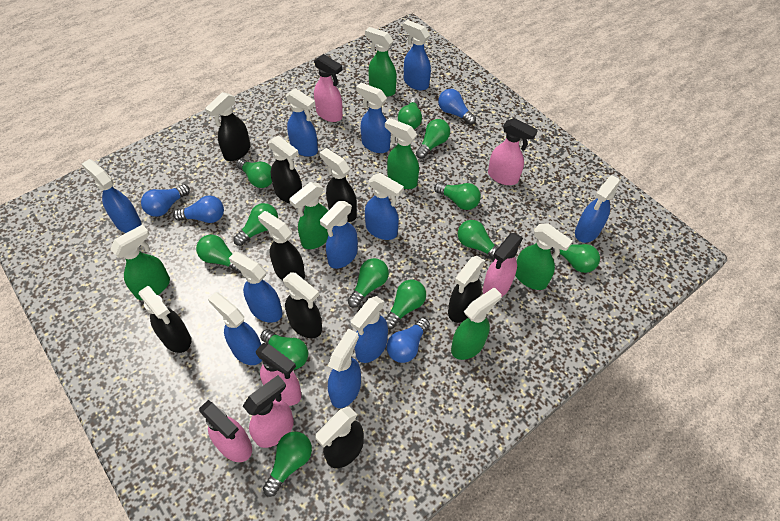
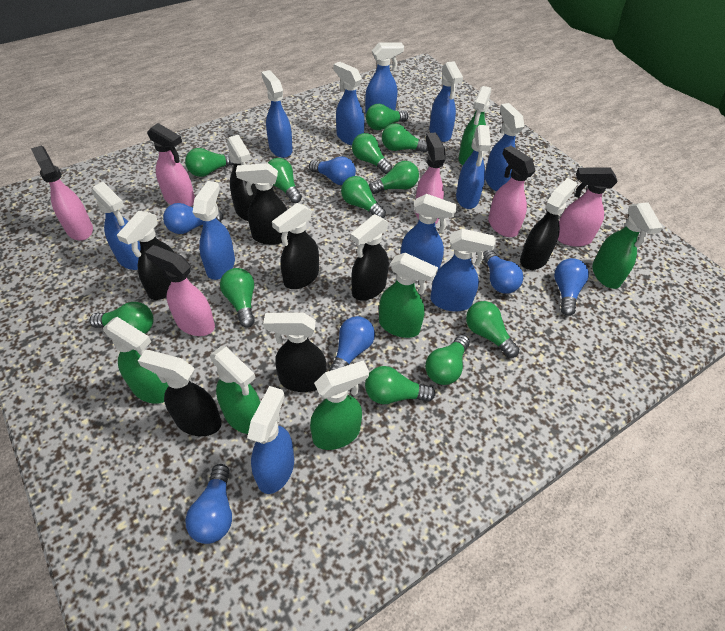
blue light bulb: [141,184,190,217] [173,195,224,223] [387,318,430,363] [438,89,476,125] = 4 -> [163,203,223,234] [185,464,232,544] [309,156,356,185] [329,316,375,371] [483,250,523,294] [554,258,589,316] = 6

